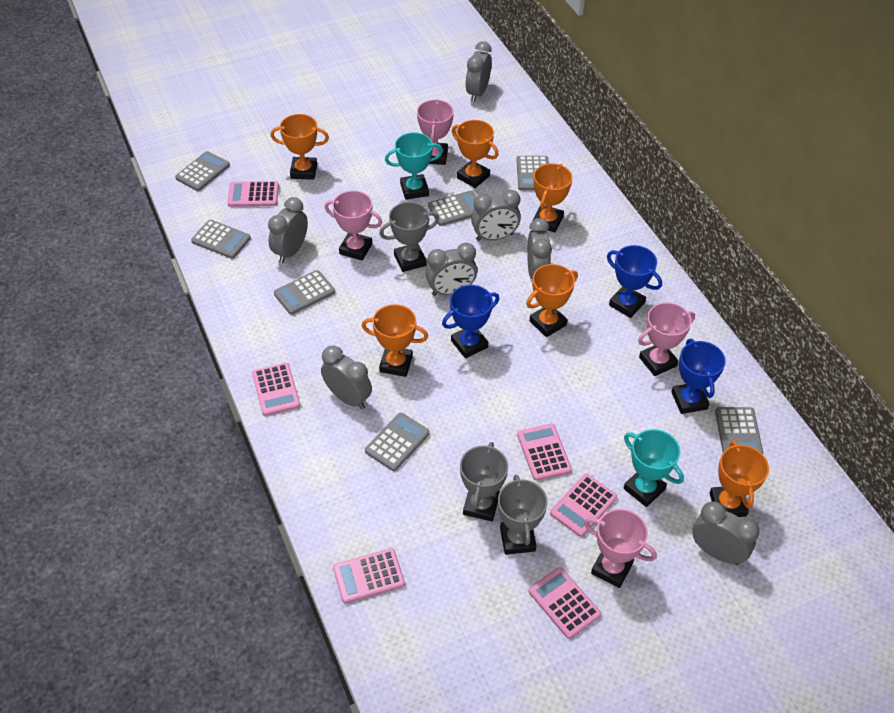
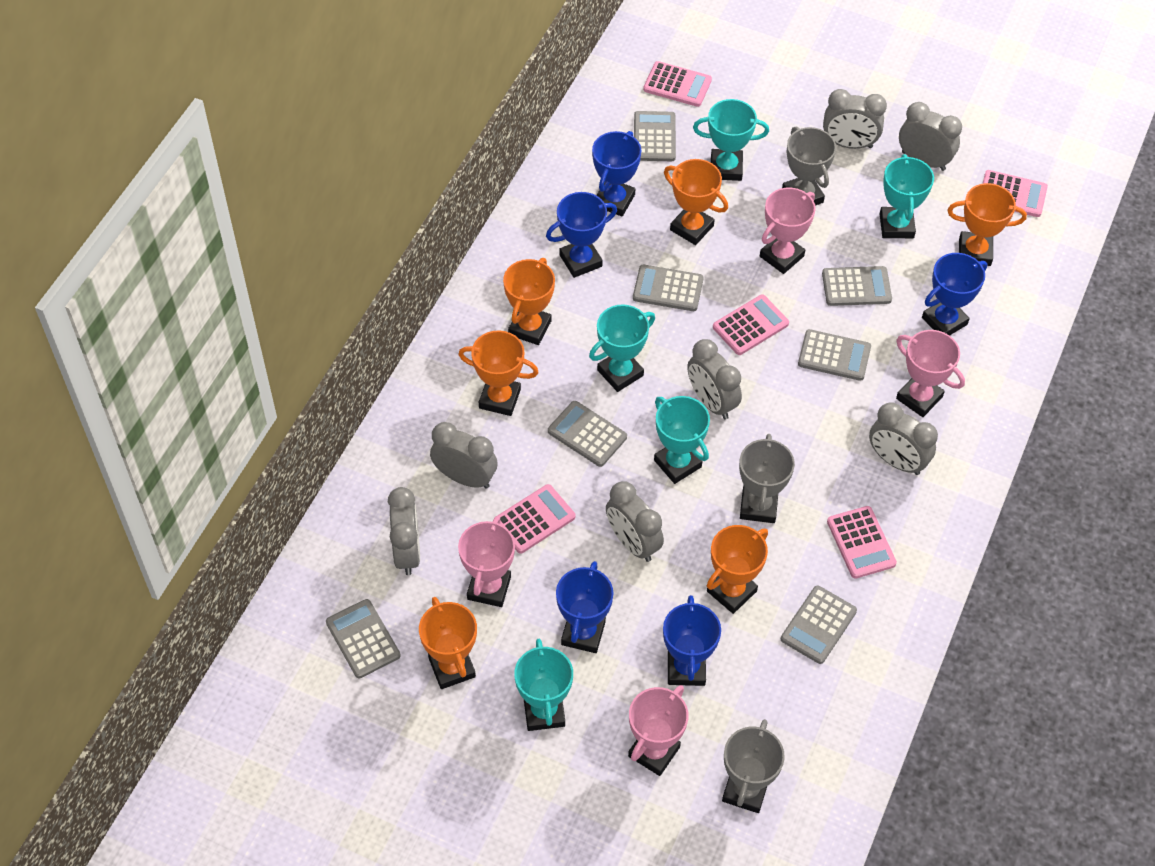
blue trophy: [442,285,499,359] [607,245,662,318] [672,339,726,414] = 3 -> [546,192,617,278] [556,561,614,653] [592,131,641,216] [663,595,721,686] [922,253,987,335] = 5
pink calculator: [227,181,279,207] [252,363,300,416] [333,548,405,604] [517,424,572,481] [529,567,601,639] [550,474,617,537] = 6 -> [497,484,575,554] [643,61,712,107] [713,294,789,355] [827,506,897,579] [982,170,1048,217] = 5
turquoise trophy: [385,132,443,200] [623,429,684,507] = 2 -> [514,639,573,731] [589,304,655,392] [654,396,710,484] [693,99,769,181] [880,154,934,238] = 5

